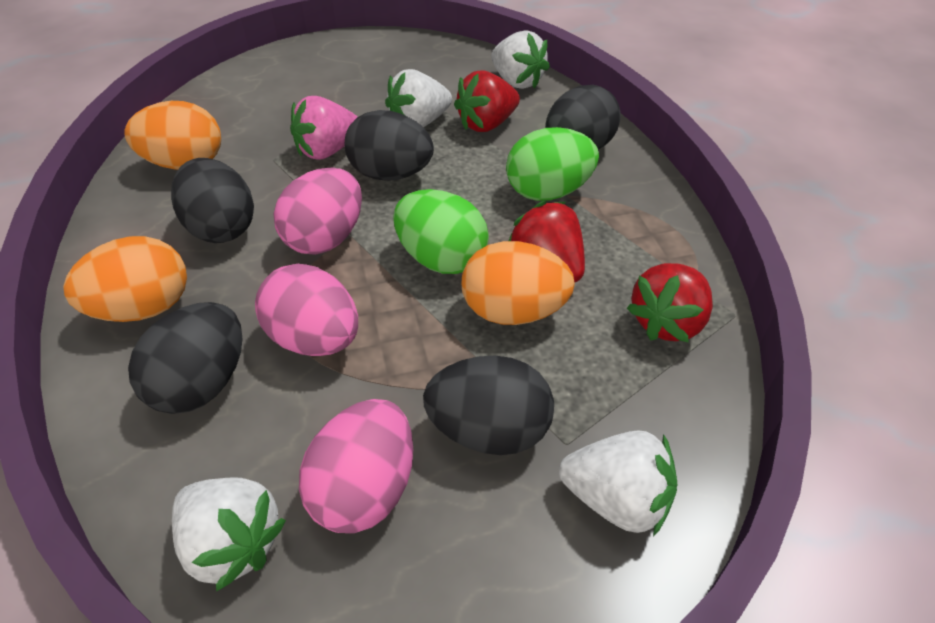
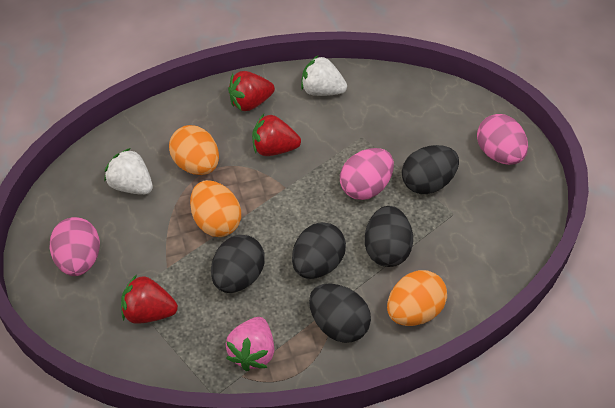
green egg: [393,189,489,274] [506,127,599,201] = 2 -> none = 0
white strawberry: [172,477,286,592] [385,69,452,127] [491,30,550,89] [559,430,678,536] = 4 -> [104,148,153,195] [301,56,347,96] = 2

